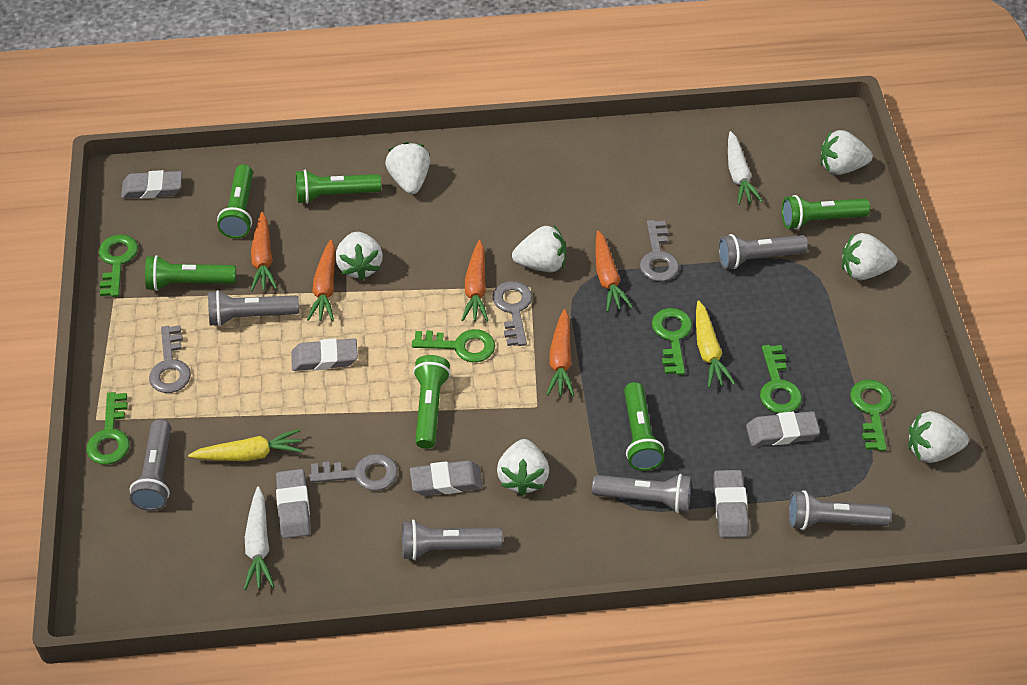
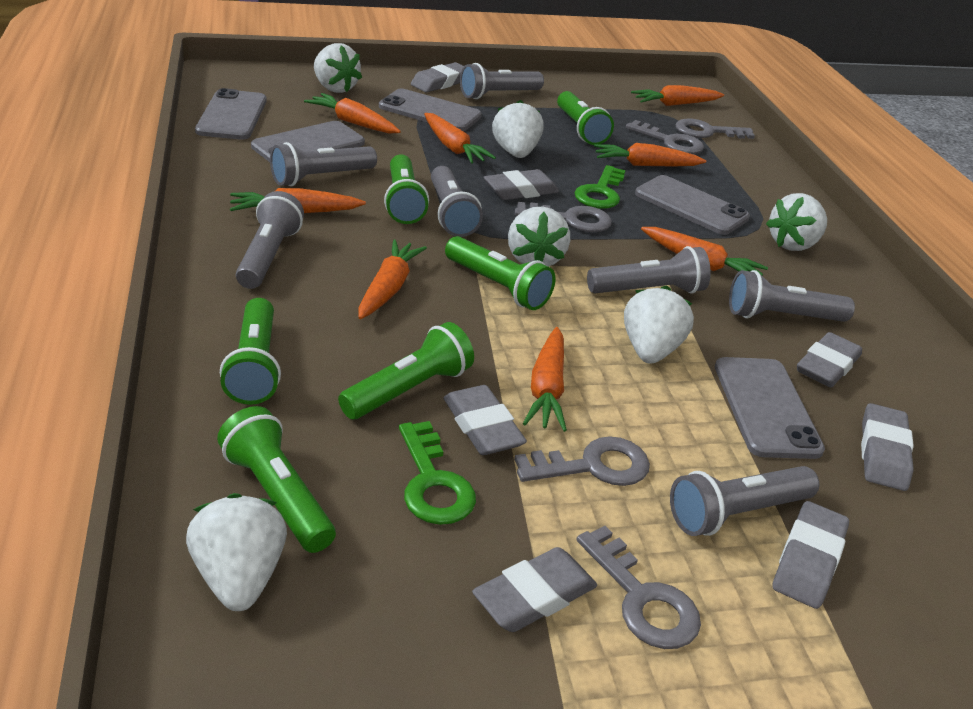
green key: [86,392,130,465] [99,234,138,297] [412,329,495,362] [652,308,692,375] [760,345,802,413] [850,379,892,451] = 6 -> [399,421,476,525] [574,165,626,209] = 2
grey eraser: [121,170,182,199] [276,469,310,539] [291,338,358,371] [410,460,483,496] [713,470,749,538] [746,411,820,446] = 6 -> [411,62,464,92] [444,385,527,455] [472,547,597,632] [484,169,559,200] [772,501,849,609] [797,332,862,387] [861,403,914,491] = 7
grey flashlight: [130,419,171,511] [208,290,299,327] [402,520,503,560] [592,474,691,513] [718,234,808,269] [788,490,892,530] = 6 -> [236,191,304,289] [270,142,377,186] [431,166,483,237] [460,63,544,99] [587,246,711,294] [670,466,819,536] [729,270,855,322] = 7
grey key: [149,325,191,393] [309,454,398,491] [492,281,532,346] [640,220,679,282] = 4 -> [514,436,650,486] [515,202,612,232] [576,526,701,649] [626,120,704,154] [675,118,755,139] = 5
grey phone: none = 0 -> [195,88,267,140] [251,121,365,162] [379,89,482,131] [635,175,750,235] [715,357,825,459] = 5
orange carrot: [251,212,277,292] [307,239,335,321] [461,240,488,321] [546,309,574,396] [595,231,633,312] = 5 -> [230,188,366,213] [304,93,401,133] [359,239,427,319] [424,113,496,164] [523,327,567,432] [594,143,706,167] [631,85,724,106] [641,227,768,275] = 8
white carrot: [244,486,274,590] [728,131,763,205] = 2 -> none = 0
white strawberry: [335,232,383,280] [385,142,430,194] [497,439,549,496] [512,226,566,272] [821,130,873,175] [842,233,897,280] [909,411,969,463] = 7 -> [186,493,287,611] [314,43,362,93] [492,100,544,158] [508,206,570,267] [624,286,694,364] [766,193,827,251] = 6
yellow carrot: [188,429,303,461] [696,301,735,388] = 2 -> none = 0

